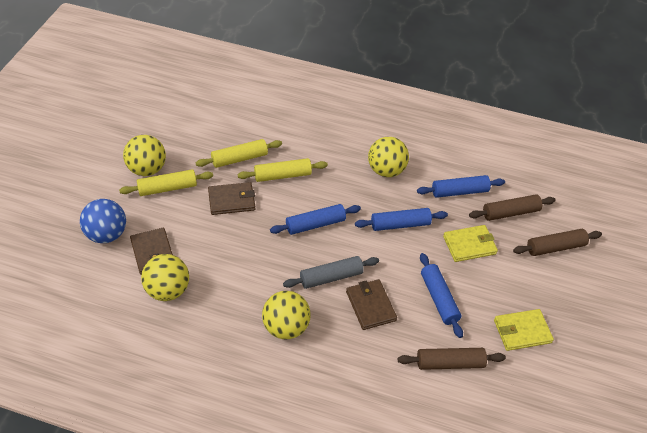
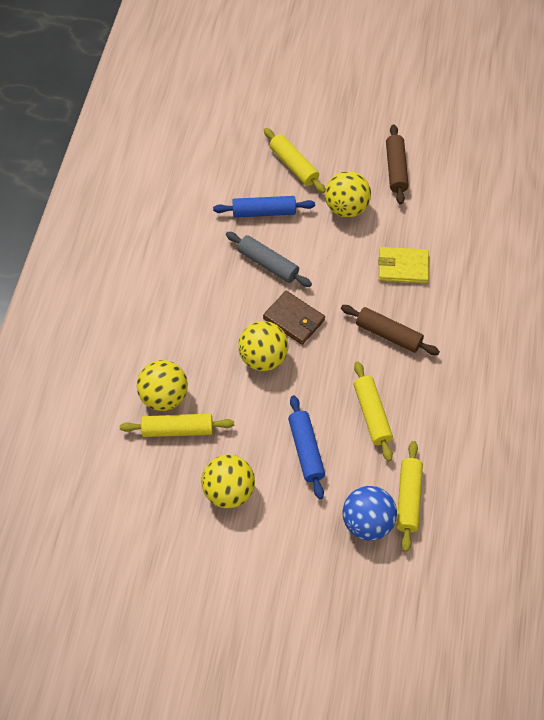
blue rolling pin: [270,204,361,235] [355,208,448,231] [417,175,505,198] [420,253,463,338] = 4 -> [213,196,315,218] [288,395,325,499] = 2
brown rolling pin: [398,348,506,370] [469,194,556,221] [513,229,602,256] = 3 -> [341,305,440,355] [386,124,409,204] = 2
brown wallet: [130,228,173,275] [208,182,255,215] [346,279,397,330] = 3 -> [263,291,325,345] = 1
yellow rolling pin: [119,169,213,196] [196,139,282,168] [238,158,328,182] = 3 -> [120,414,234,437] [264,128,325,193] [354,361,393,461] [396,441,423,552] = 4
yellow wallet: [443,225,498,262] [494,309,554,351] = 2 -> [378,247,429,283] = 1

